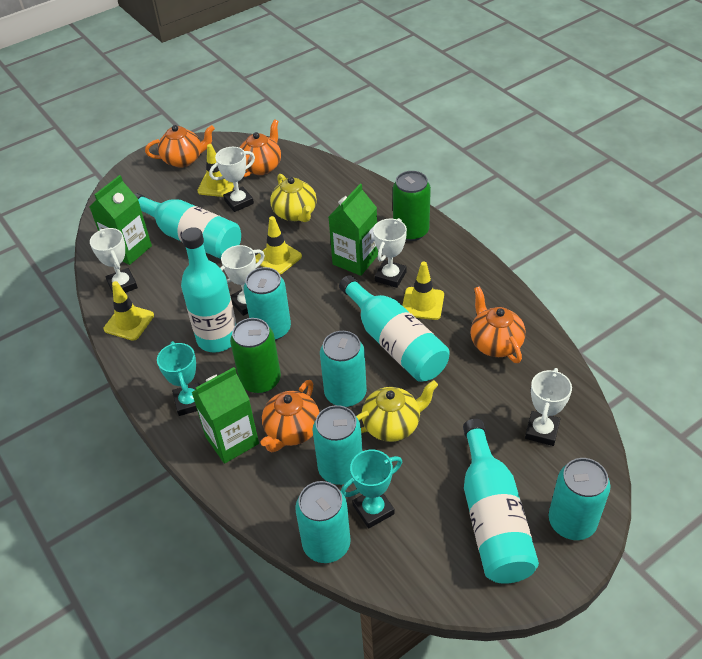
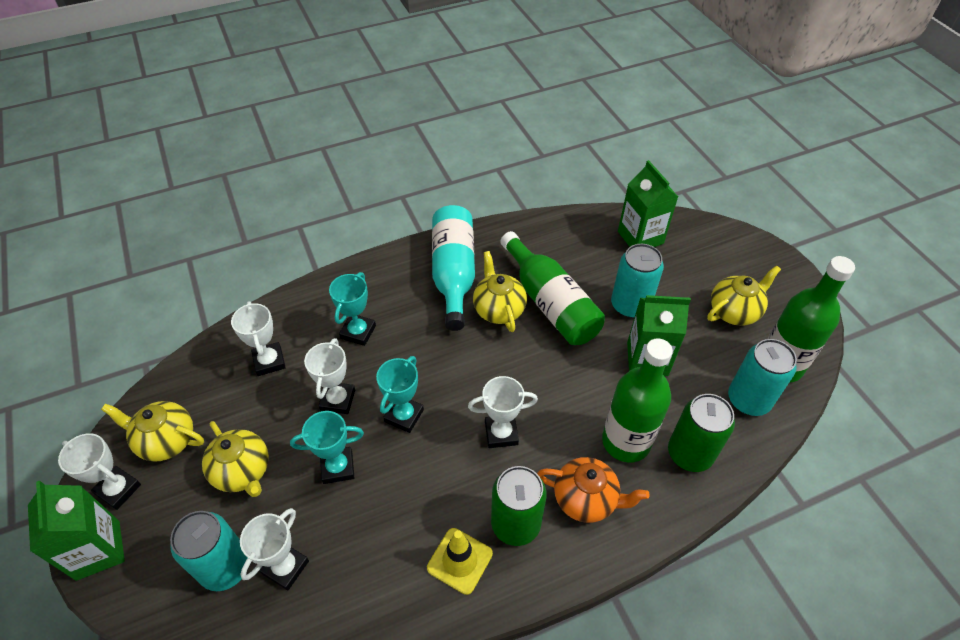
green bottle: none = 0 -> [500,231,605,345] [602,338,673,463] [767,256,855,383] = 3
orange teapot: [145,125,215,168] [239,119,281,177] [261,380,320,452] [471,286,526,363] = 4 -> [537,457,650,523] = 1
turquoise bottle: [134,193,241,259] [181,227,236,352] [339,275,450,382] [463,419,539,584] = 4 -> [432,205,475,331] = 1
turquoise can: [244,267,291,340] [295,481,351,563] [313,405,362,485] [320,331,367,407] [549,458,610,540] = 5 -> [170,511,248,591] [611,244,664,318] [728,339,797,416] = 3
turquoise trophy: [157,341,200,416] [341,450,402,528] = 2 -> [290,411,364,484] [329,272,376,346] [376,356,424,433] = 3
yellow teapot: [270,174,317,222] [356,380,438,442] = 2 -> [101,401,204,462] [202,421,269,497] [473,251,527,332] [707,265,781,326] = 4
yellow traffic cone: [104,281,154,341] [197,144,234,197] [255,216,302,275] [402,262,444,320] = 4 -> [427,528,493,595] = 1

